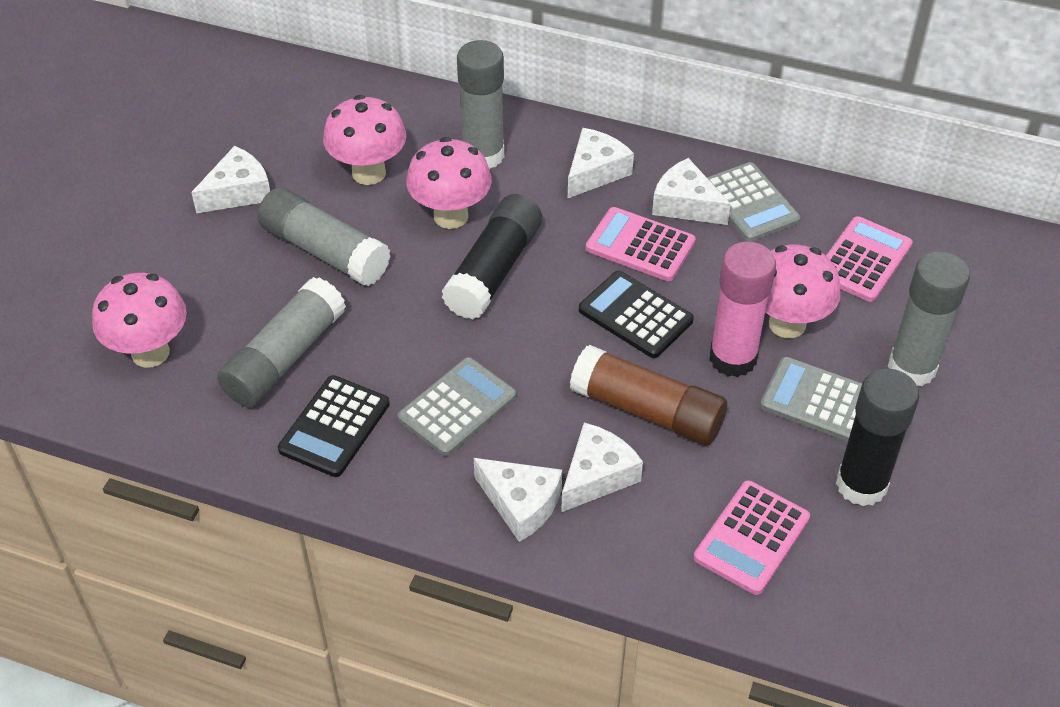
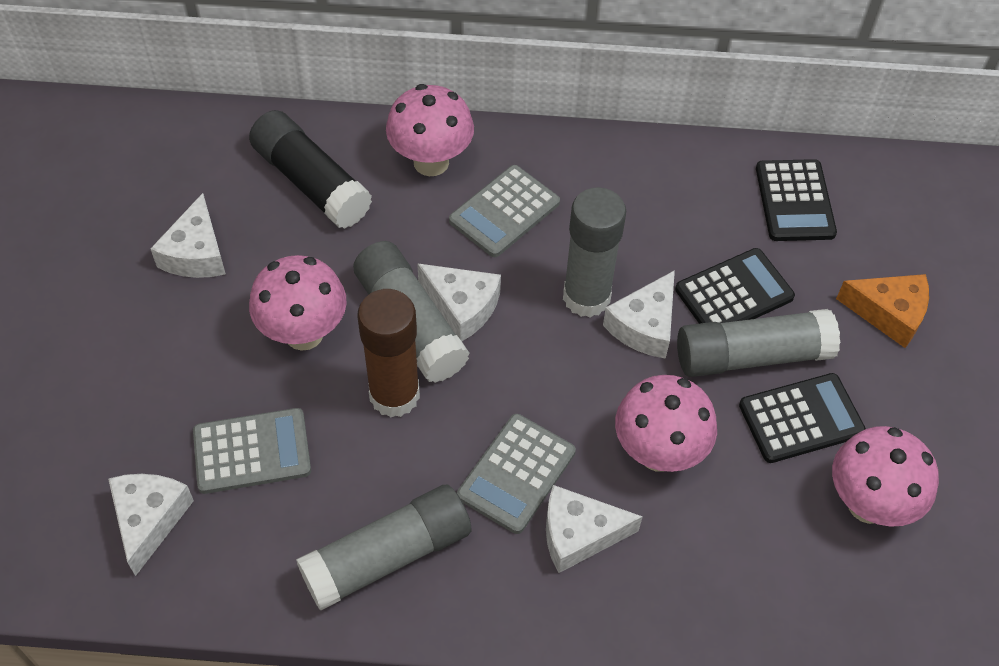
black calculator: [278,375,390,477] [579,271,694,358] = 2 -> [675,248,795,324] [739,373,866,463] [756,159,837,241] = 3
black glue stick: [442,194,542,320] [836,369,919,506] = 2 -> [249,110,372,229] = 1
orange cheese: none = 0 -> [836,274,929,348] = 1
pink calculator: [586,207,696,281] [694,481,810,595] [826,216,913,302] = 3 -> none = 0
pink glue stick: [709,242,776,377] = 1 -> none = 0

